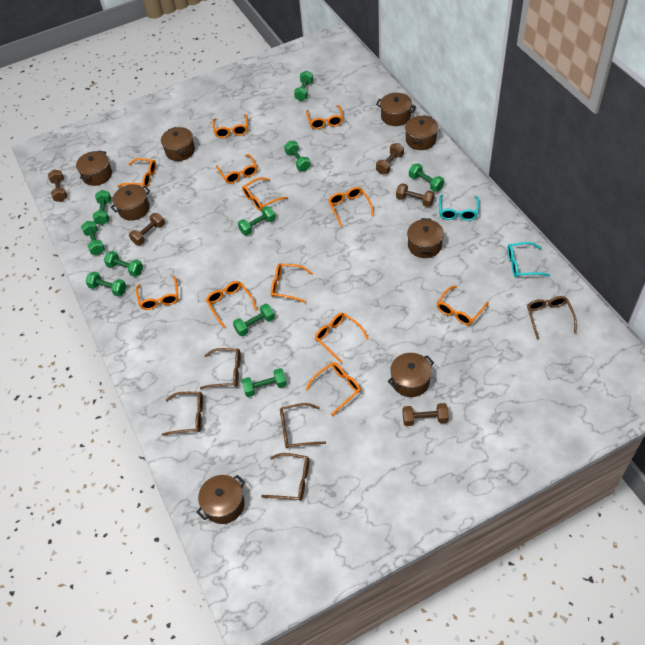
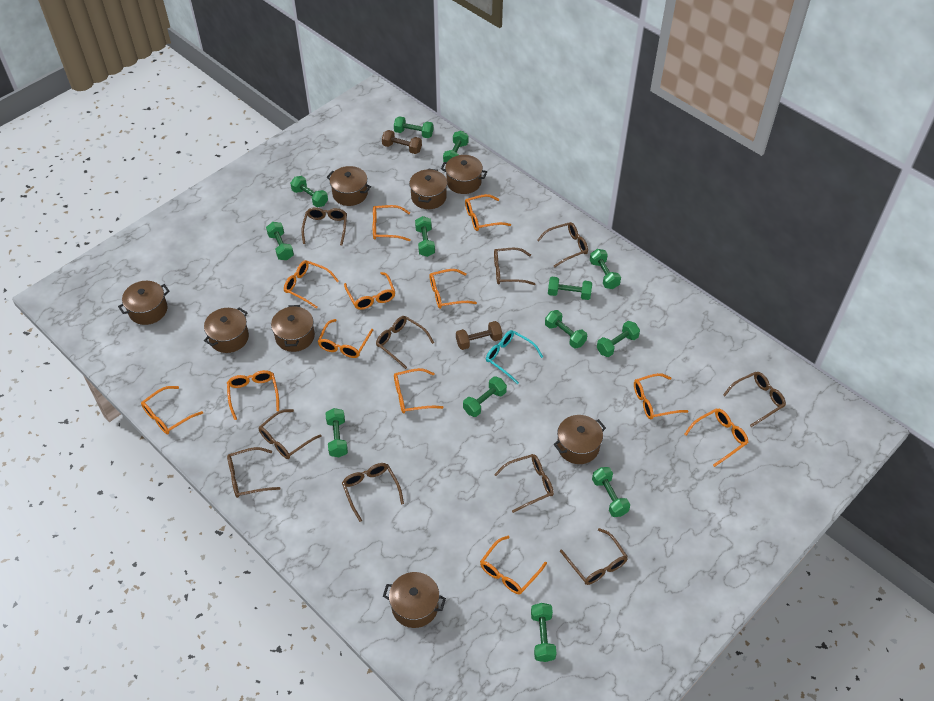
brown dumbbell: [48,170,67,202] [129,213,165,245] [376,143,404,174] [396,183,435,207] [402,403,449,426] = 5 -> [382,130,422,154] [456,321,502,350] = 2
brown glasses: [162,392,203,436] [200,348,241,389] [261,453,310,501] [280,403,326,448] [527,296,577,339] = 5 -> [227,447,281,498] [259,409,321,459] [302,207,347,245] [342,463,404,522] [376,316,434,369] [494,248,535,285] [494,454,554,513] [537,222,588,268] [560,528,628,585] [723,372,786,427] = 10
green dumbbell: [81,221,105,255] [85,271,127,297] [93,190,111,225] [104,251,143,277] [233,304,275,336] [238,206,276,235] [242,368,287,397] [284,141,311,171] [294,71,313,101] [409,163,444,192] = 10 -> [266,222,294,260] [290,176,328,207] [325,408,348,457] [394,116,433,138] [415,216,435,257] [443,131,468,162] [463,376,507,417] [531,603,557,662] [545,310,587,348] [548,277,592,300] [590,249,621,289] [592,467,630,517] [597,321,640,357] = 13
turquoise glasses: [439,195,479,221] [507,242,550,278] = 2 -> [486,330,543,384] = 1

